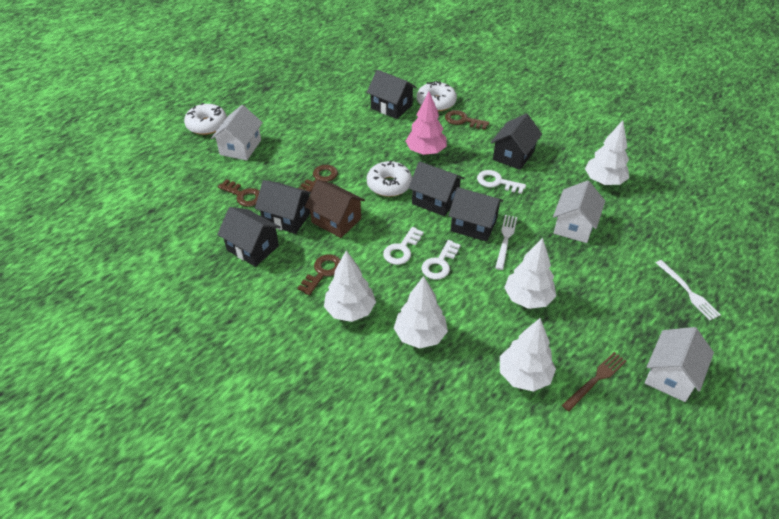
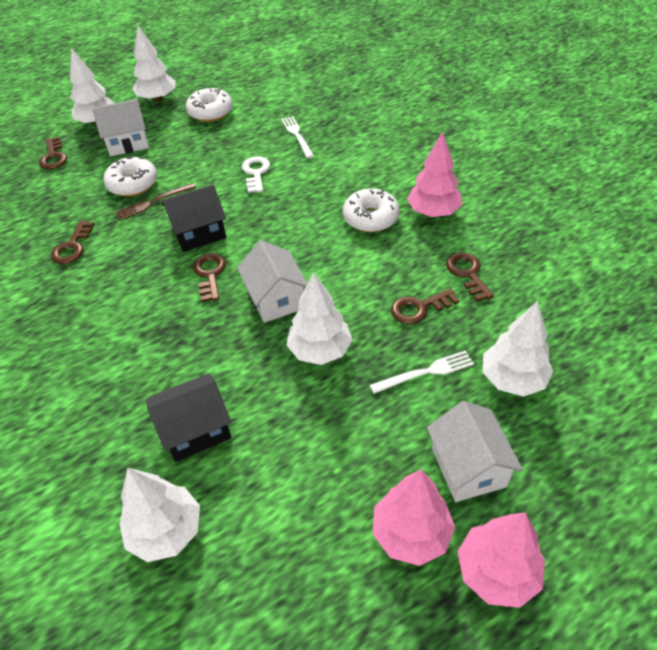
black house: [217,207,281,267] [255,180,311,234] [367,70,417,119] [409,161,464,216] [448,187,503,242] [491,113,542,170] = 6 -> [146,373,231,462] [162,185,226,252] = 2
brown house: [305,180,365,238] = 1 -> none = 0
brown key: [218,179,259,207] [298,254,340,295] [299,165,338,192] [445,110,489,130] = 4 -> [39,137,67,169] [51,221,94,264] [193,253,226,302] [391,288,459,324] [446,252,494,302] = 5
pink tree: [406,92,447,155] = 1 -> [373,470,455,566] [407,131,462,217] [458,512,545,608] = 3
white key: [383,227,424,265] [422,240,461,280] [477,170,526,194] = 3 -> [242,156,270,193] = 1

